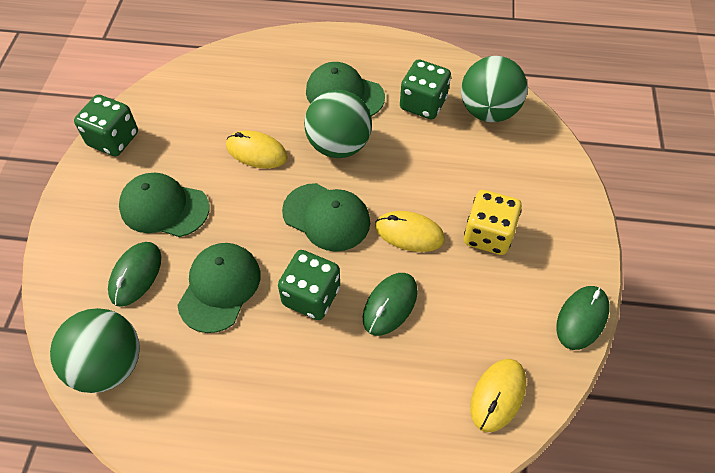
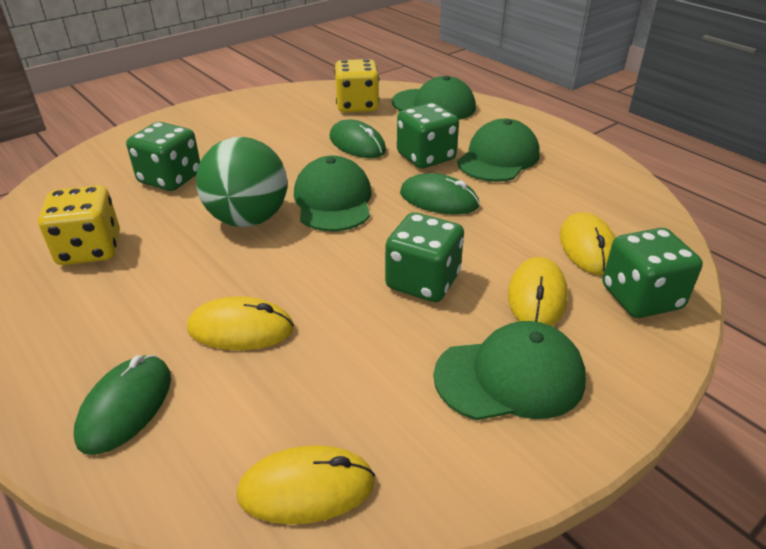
green ball: [50,308,140,393] [304,90,372,158] [461,56,527,122] = 3 -> [196,137,288,227] = 1
green dice: [74,95,138,156] [278,250,340,320] [400,59,451,119] = 3 -> [126,122,200,191] [385,212,464,302] [397,103,459,169] [602,228,703,318] = 4
yellow dice: [464,190,522,255] = 1 -> [38,185,120,265] [334,59,379,112] = 2
yellow mouse: [226,131,288,168] [375,211,445,252] [470,359,526,432] = 3 -> [187,296,294,350] [236,445,375,524] [508,257,568,326] [560,212,616,275] = 4

